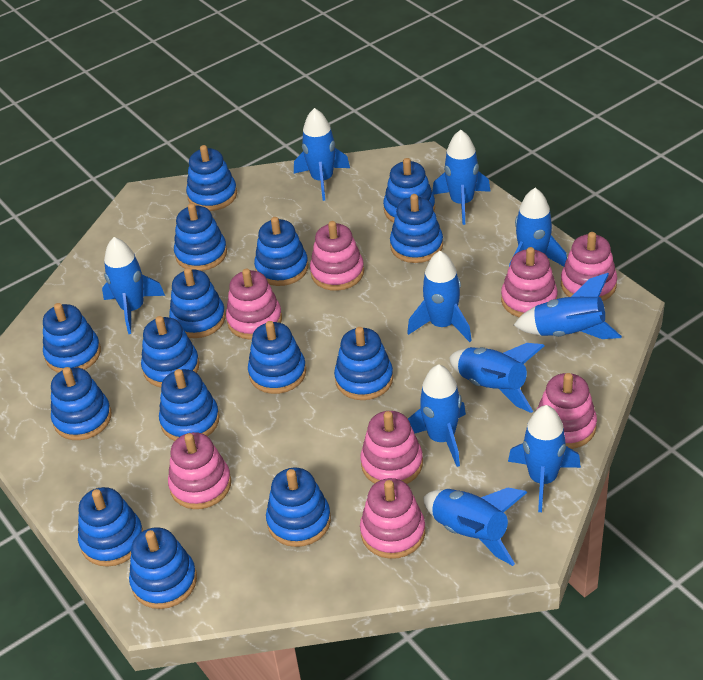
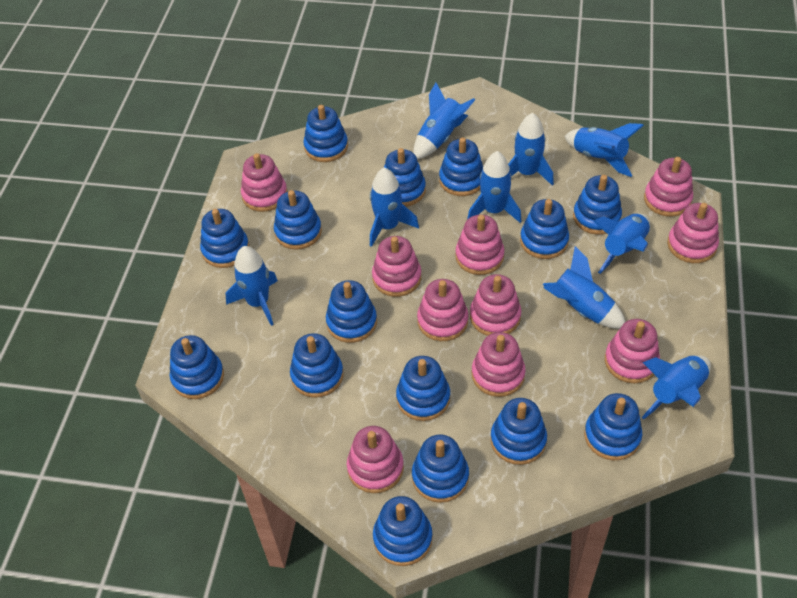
blue rocket: [102,237,165,334] [294,108,350,201] [407,251,472,342] [408,364,466,467] [423,488,528,566] [432,130,491,225] [449,343,544,413] [508,405,581,512] [509,188,567,266] [514,273,622,339] = 10 -> [226,246,278,326] [370,168,419,247] [413,82,475,159] [467,151,522,223] [508,113,554,185] [543,246,625,329] [565,123,644,177] [593,214,650,274] [642,355,711,419] = 9
pink stacking toy: [168,432,231,509] [226,269,282,340] [310,221,364,291] [360,411,423,484] [360,478,425,559] [501,247,558,317] [537,373,597,449] [561,232,617,301] = 8 -> [241,153,287,212] [347,426,404,493] [372,236,421,297] [417,279,469,341] [455,215,504,275] [470,274,521,336] [472,332,526,397] [605,319,660,383] [644,157,693,217] [667,203,719,263] = 10

